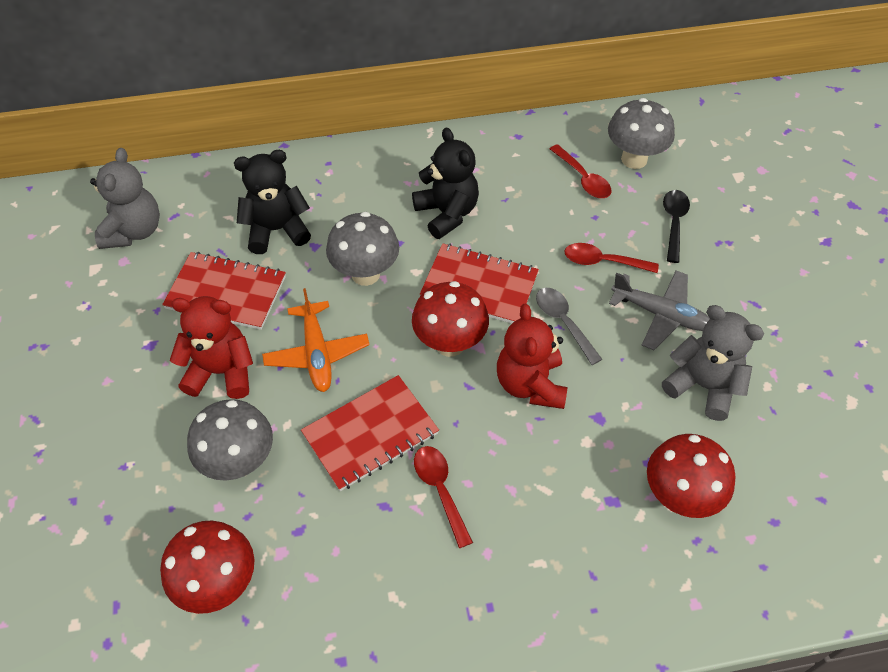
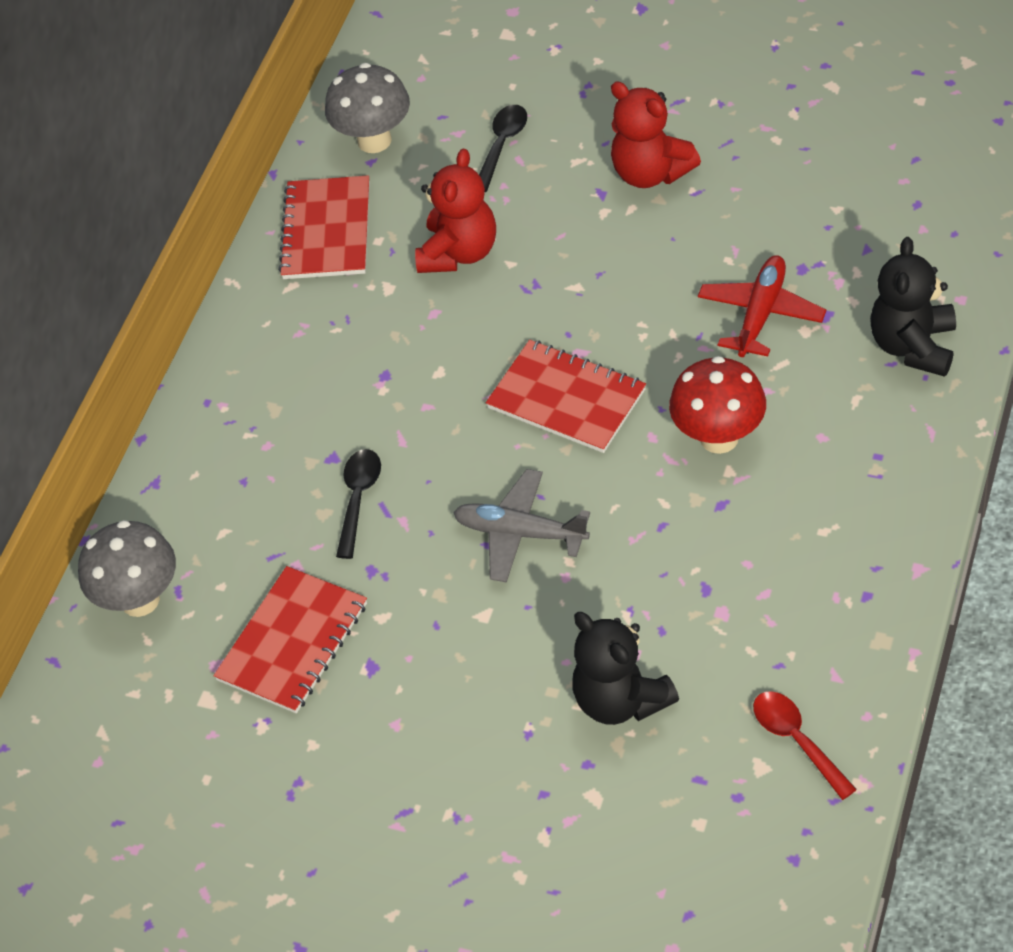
black spoon: [663,190,690,263] = 1 -> [336,449,381,559] [479,105,527,192] = 2
grey mushroom: [187,399,273,481] [326,212,399,286] [608,98,675,169] = 3 -> [78,520,176,617] [325,63,410,153] = 2
grey spoon: [536,288,602,365] = 1 -> none = 0
grey teddy bear: [90,148,160,249] [662,305,764,421] = 2 -> none = 0
orange plane: [262,288,370,392] = 1 -> none = 0
red mushroom: [160,521,254,614] [412,281,489,357] [647,434,736,518] = 3 -> [669,356,766,454] = 1
red plane: none = 0 -> [698,255,826,357] = 1
red spoon: [414,446,473,548] [550,144,611,198] [565,243,659,273] = 3 -> [753,691,857,800] = 1

